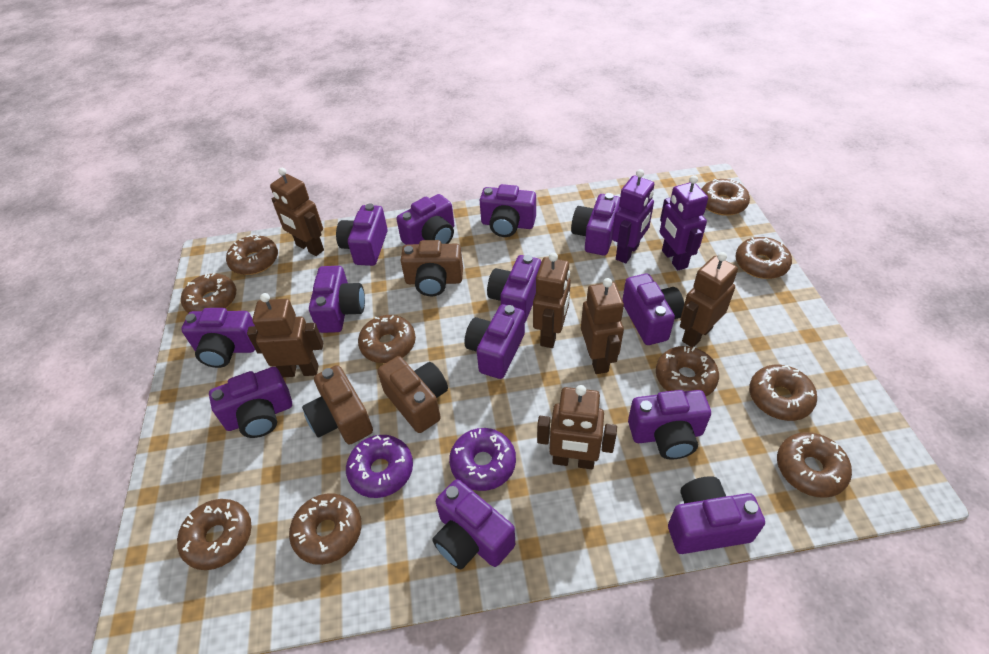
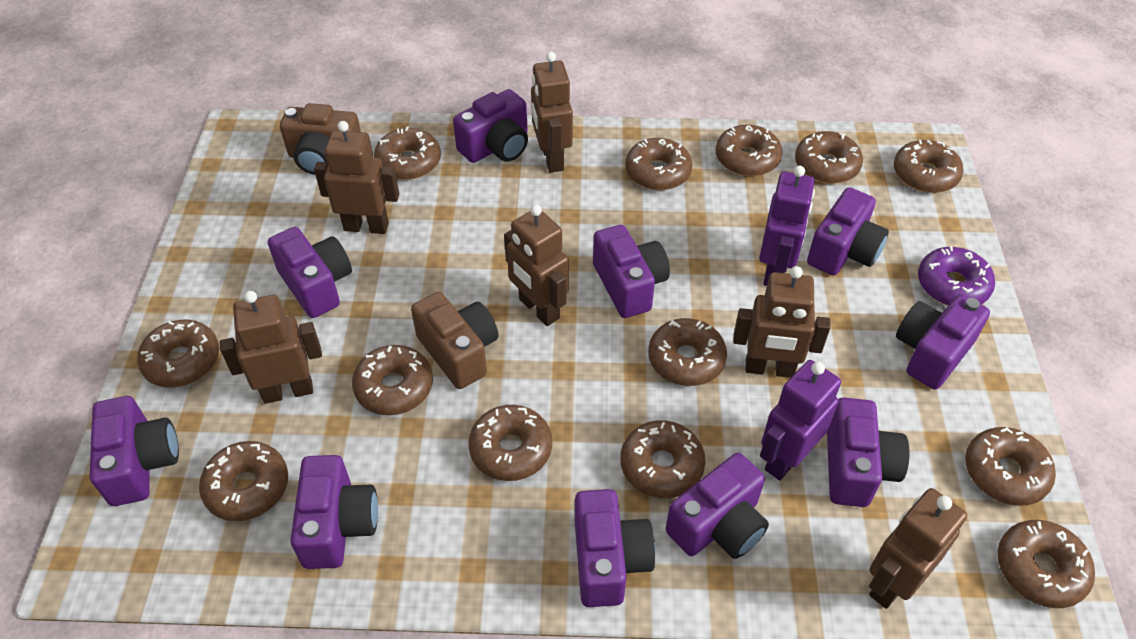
brown camera: [302,365,373,445] [377,356,448,433] [400,240,463,296] = 3 -> [280,103,361,175] [411,292,498,389] = 2
brown donut: [177,499,252,570] [181,273,236,313] [226,235,278,275] [289,493,362,565] [358,315,416,363] [656,346,719,396] [702,179,750,216] [736,237,792,279] [749,365,817,421] [777,432,852,498] = 10 -> [137,319,219,387] [199,441,288,521] [352,345,433,415] [374,126,441,180] [468,405,552,481] [620,420,706,498] [625,138,692,190] [648,318,727,386] [716,125,783,176] [795,131,863,183] [894,140,963,193] [965,427,1056,506] [997,520,1095,608] = 13
purple camera: [181,308,255,368] [209,367,292,438] [309,266,365,333] [336,203,388,266] [396,194,454,245] [432,479,515,570] [464,304,525,379] [480,184,536,237] [487,255,541,322] [571,193,620,256] [622,273,684,345] [628,390,711,460] [668,476,765,554] = 13 -> [90,396,179,506] [268,227,352,318] [290,455,378,569] [453,89,528,163] [575,489,656,607] [593,225,670,318] [666,453,769,559] [807,187,889,275] [827,398,909,507] [896,294,990,390] = 10
purple donut: [346,435,413,498] [449,428,516,491] = 2 -> [918,246,995,306] = 1

